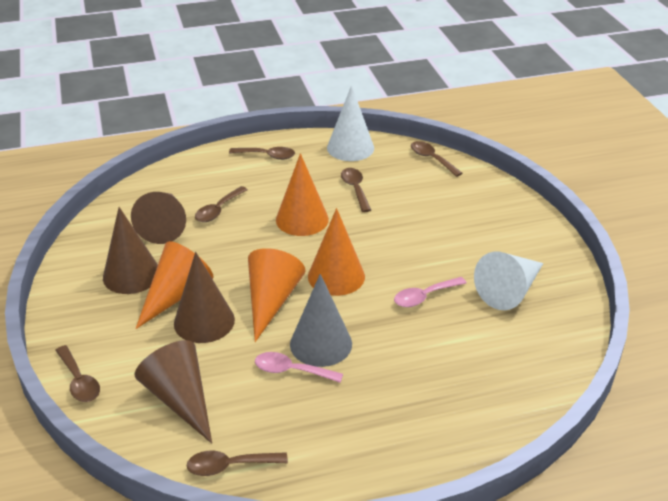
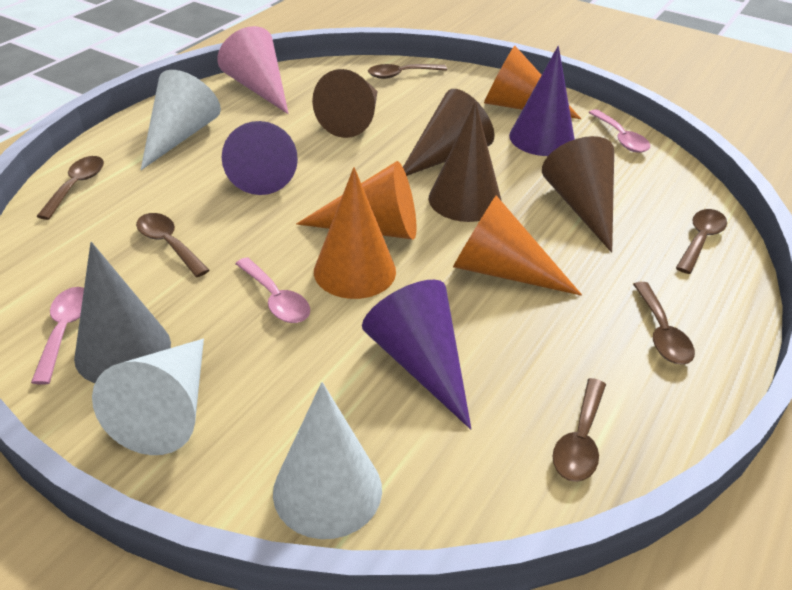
pink cone: none = 0 -> [217,26,289,114] = 1
pink spoon: [255,352,343,383] [394,277,466,307] = 2 -> [31,287,84,385] [235,257,310,323] [588,109,650,153] = 3
purple cone: none = 0 -> [222,121,298,195] [362,280,471,430] [509,46,575,156] = 3
white cone: [327,85,374,161] [474,252,543,310] = 2 -> [92,339,204,455] [141,70,221,170] [273,382,382,539] = 3

